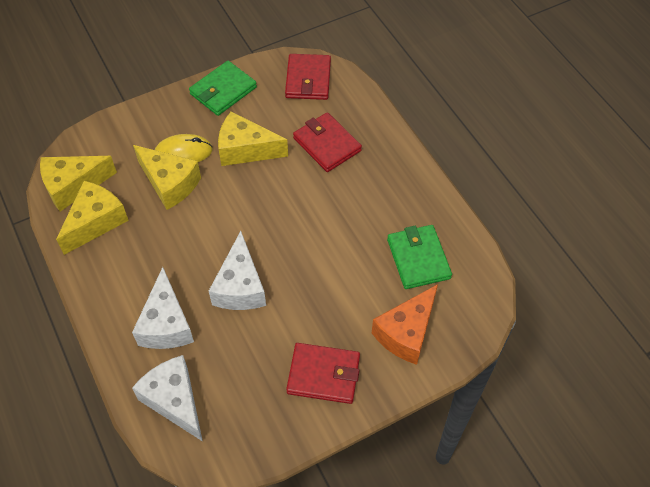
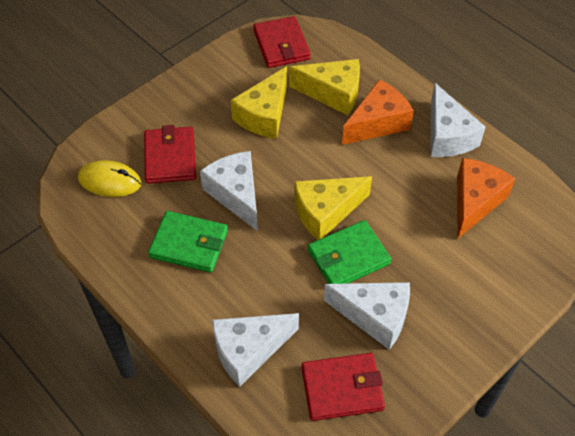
orange cheese: [372,284,438,365] = 1 -> [342,79,414,145] [457,158,515,239] = 2
white cheese: [132,267,194,349] [132,355,203,442] [209,231,266,310] = 3 -> [200,151,258,231] [212,313,299,387] [324,282,410,350] [431,83,485,157] = 4
yellow cheese: [40,156,117,212] [56,181,129,255] [133,145,201,210] [218,112,288,166] = 4 -> [231,66,287,139] [289,59,360,115] [294,176,372,240] = 3

